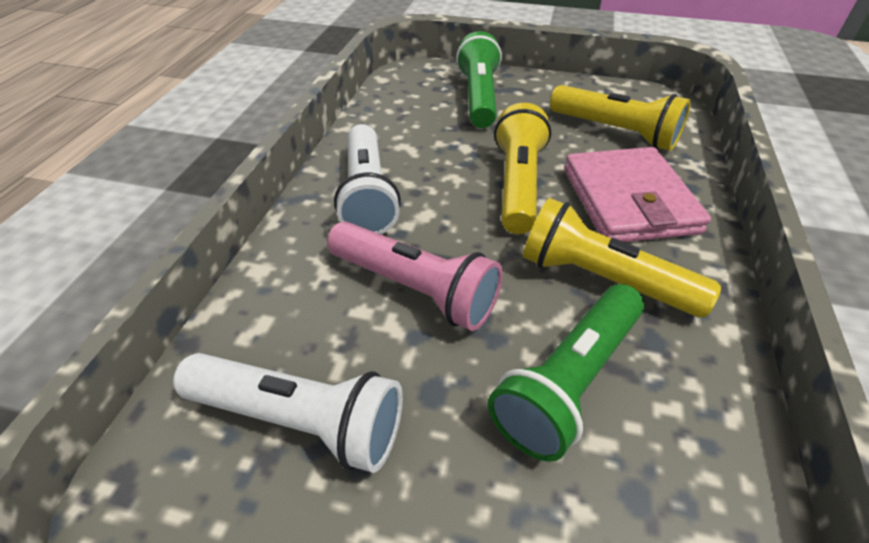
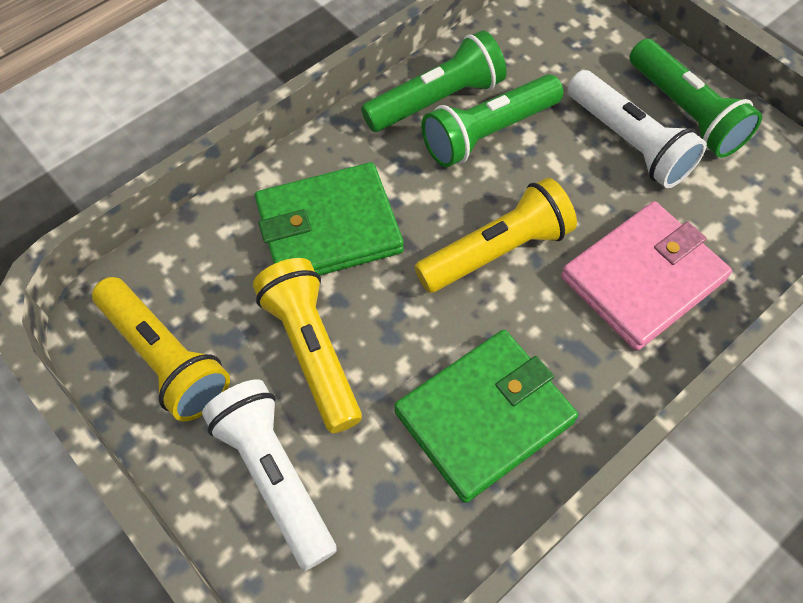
green flashlight: [456,31,502,128] [488,284,644,462] = 2 -> [361,30,507,132] [421,74,563,167] [629,39,762,158] = 3
green wallet: none = 0 -> [255,162,404,275] [394,330,578,503] = 2
pink flashlight: [327,222,503,331] = 1 -> none = 0

